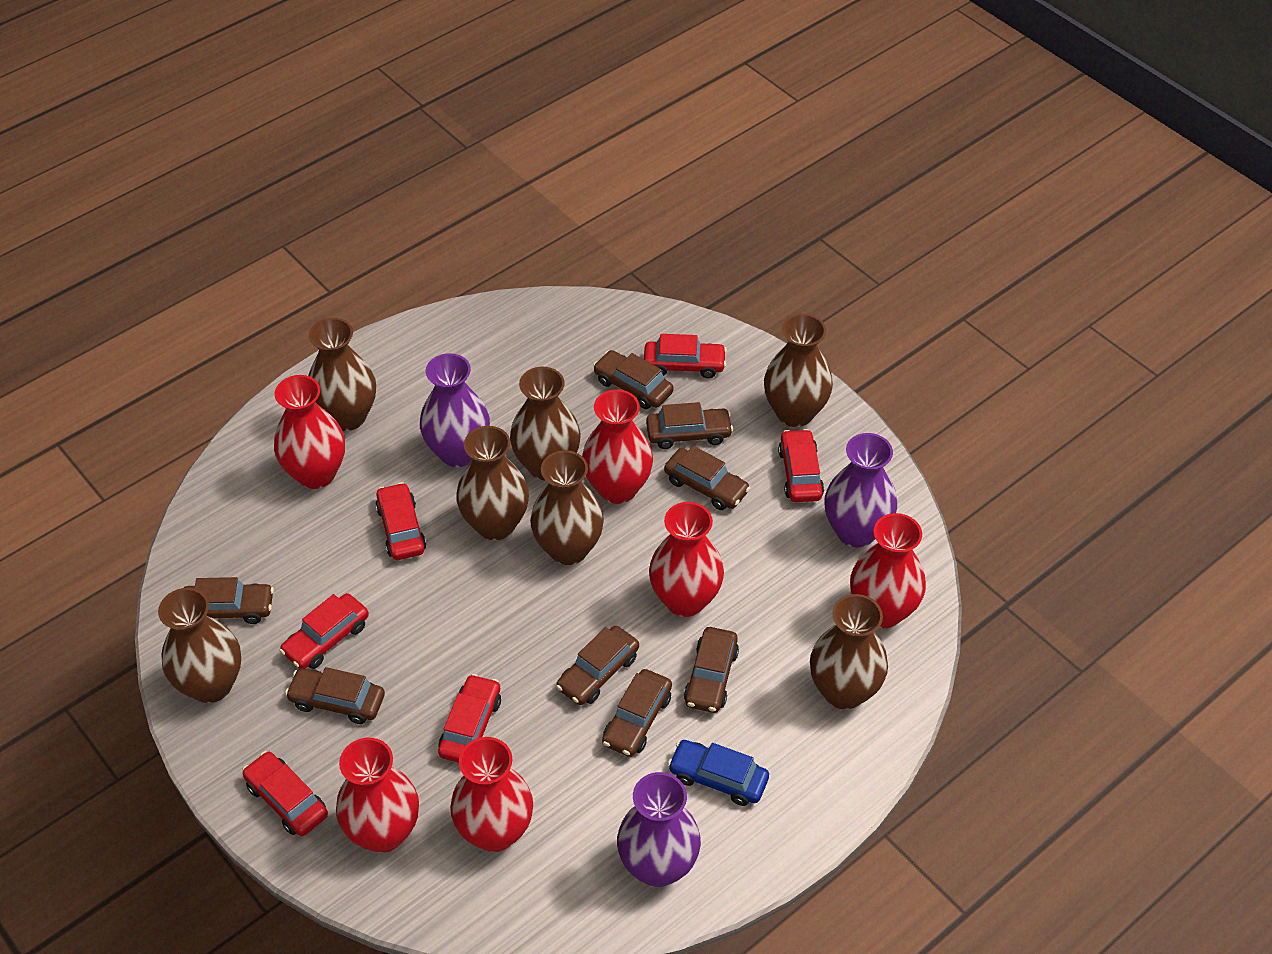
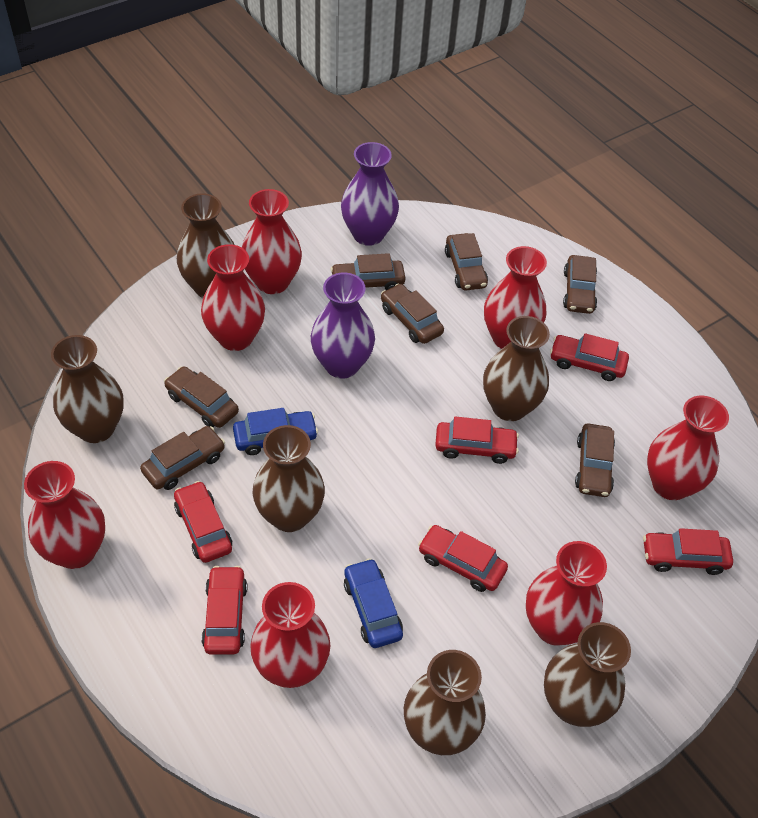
blue car: [668,740,769,806] = 1 -> [233,408,318,455] [344,558,403,648] = 2
brown car: [184,577,274,624] [285,667,385,724] [556,626,639,705] [593,350,673,409] [602,669,672,757] [646,402,733,449] [664,446,750,510] [684,627,739,713] = 8 -> [140,426,225,490] [164,366,239,428] [330,253,405,290] [381,284,444,344] [445,233,488,291] [563,255,597,314] [575,423,615,497] = 7
brown vase: [158,588,241,703] [308,318,376,431] [456,426,529,540] [510,367,581,481] [530,450,604,565] [764,314,833,427] [810,594,888,709] = 7 -> [51,335,123,443] [177,193,235,298] [252,425,325,532] [404,650,486,755] [483,316,550,421] [544,622,631,727] = 6
purple vase: [420,353,490,467] [617,772,701,887] [824,433,897,548] = 3 -> [311,272,375,379] [341,142,399,246] = 2
red vase: [274,375,345,489] [336,738,419,853] [450,737,533,852] [582,389,653,504] [649,502,724,617] [850,513,926,628] = 6 -> [24,461,105,569] [201,244,265,351] [242,189,302,294] [250,582,331,688] [484,246,547,349] [526,541,607,646] [647,396,729,500] = 7

